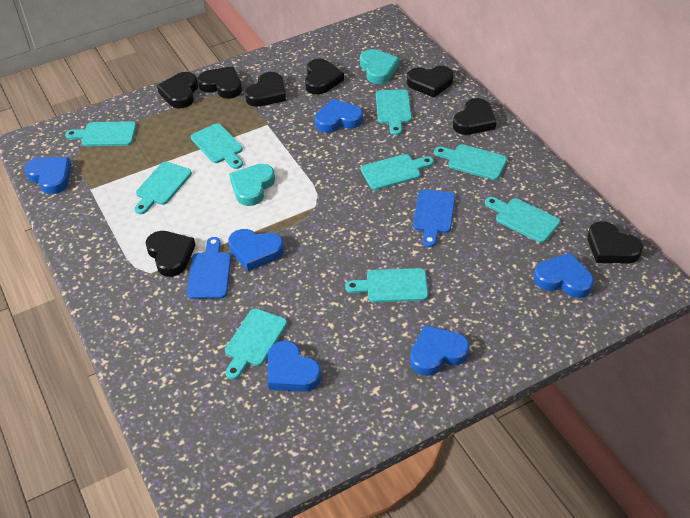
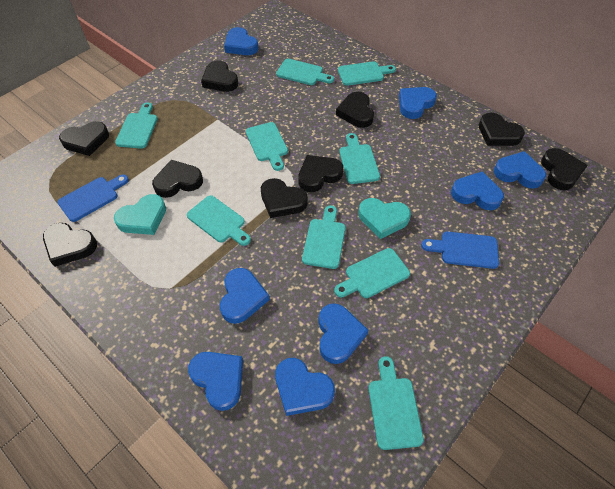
black heart: [145,231,196,277] [157,72,198,109] [198,66,242,99] [245,72,286,107] [305,59,344,95] [407,66,454,98] [453,98,496,135] [588,221,643,264] = 8 -> [43,223,97,267] [59,121,109,156] [152,160,203,198] [201,60,238,92] [261,178,308,218] [298,155,343,192] [336,92,374,128] [479,113,525,146] [541,148,588,190] = 9
blue heart: [25,157,71,194] [228,229,284,271] [268,340,322,392] [315,99,363,133] [410,325,470,376] [534,253,594,298] = 6 -> [188,352,243,411] [220,268,270,324] [224,27,258,55] [275,358,335,416] [318,303,368,364] [399,87,437,119] [451,171,504,210] [494,151,546,189] = 8

